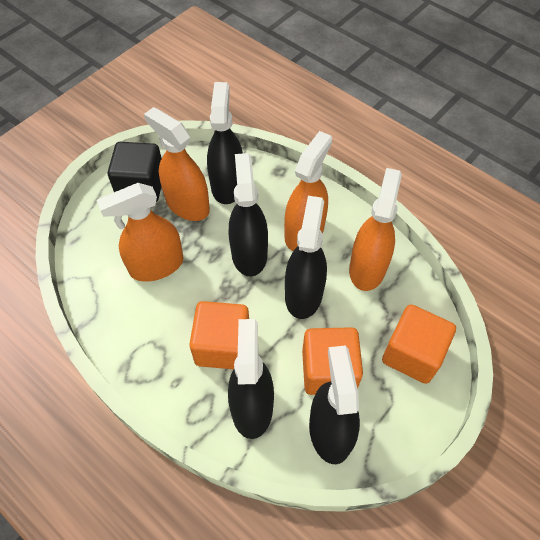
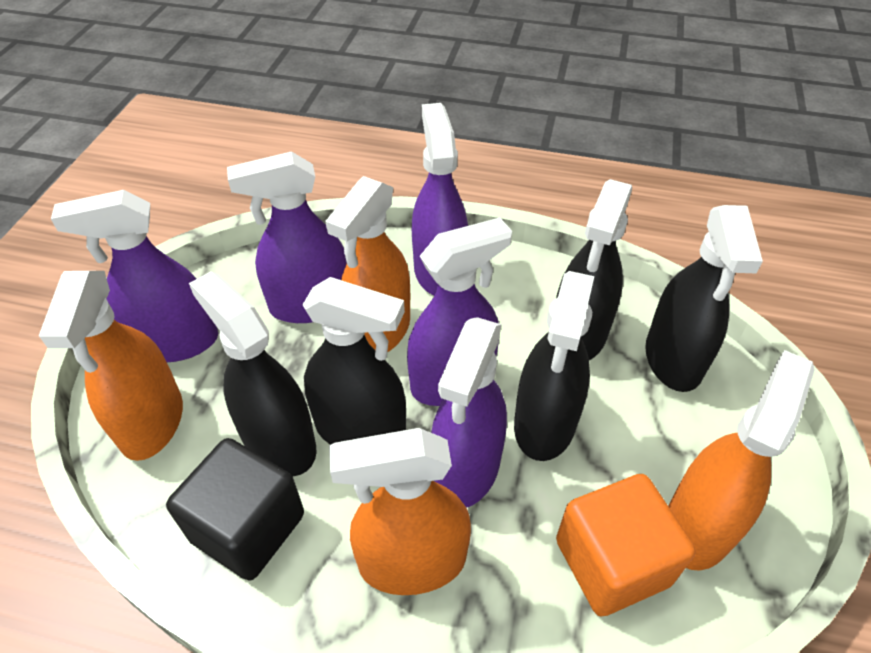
orange cube: [189,301,249,369] [302,327,363,395] [382,304,456,384] = 3 -> [556,474,695,616] = 1
purple spray bottle: none = 0 -> [51,190,218,362] [227,151,347,323] [407,217,512,406] [412,103,468,296] [431,317,507,508] = 5

